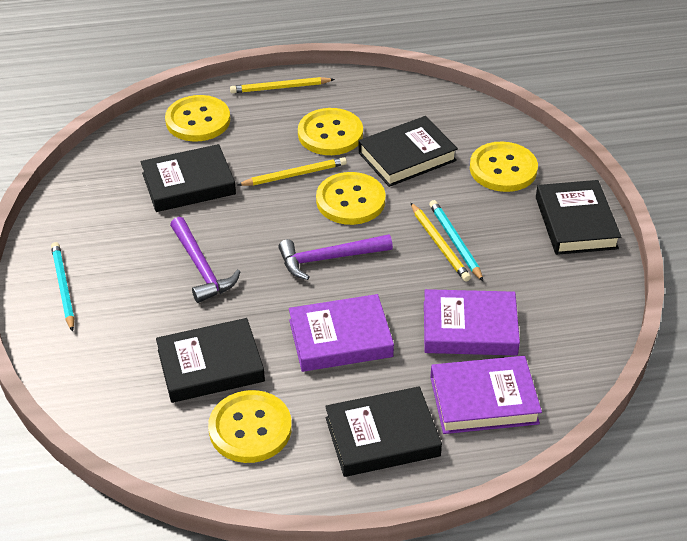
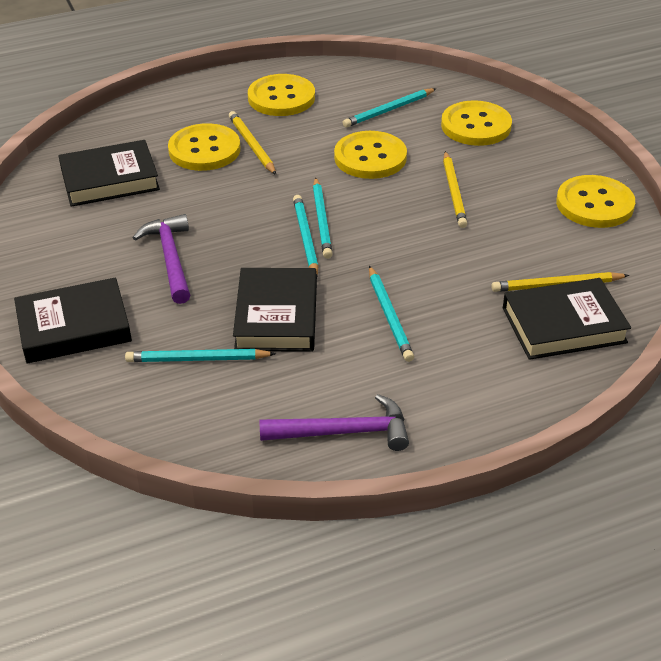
black book: [141,144,236,212] [156,318,265,403] [325,386,442,477] [358,116,458,187] [536,180,621,255] = 5 -> [14,277,132,363] [58,140,160,207] [233,268,317,352] [503,278,631,360] = 4
purple book: [289,294,394,372] [424,289,520,355] [430,356,542,434] = 3 -> none = 0
turquoise pencil: [51,242,74,332] [429,200,484,282] = 2 -> [125,349,276,362] [293,195,318,276] [313,177,333,259] [343,88,437,128] [369,266,414,362] = 5

